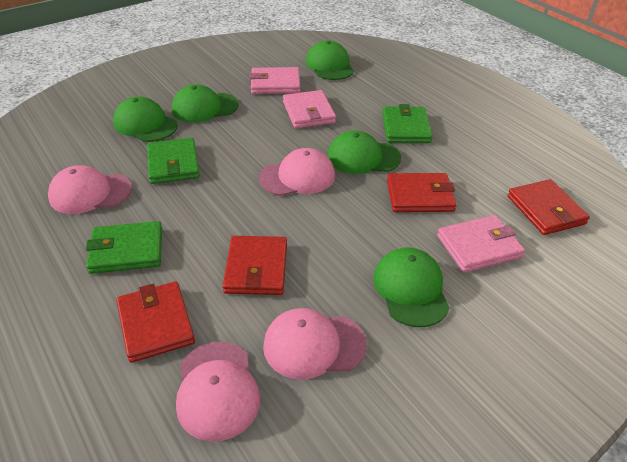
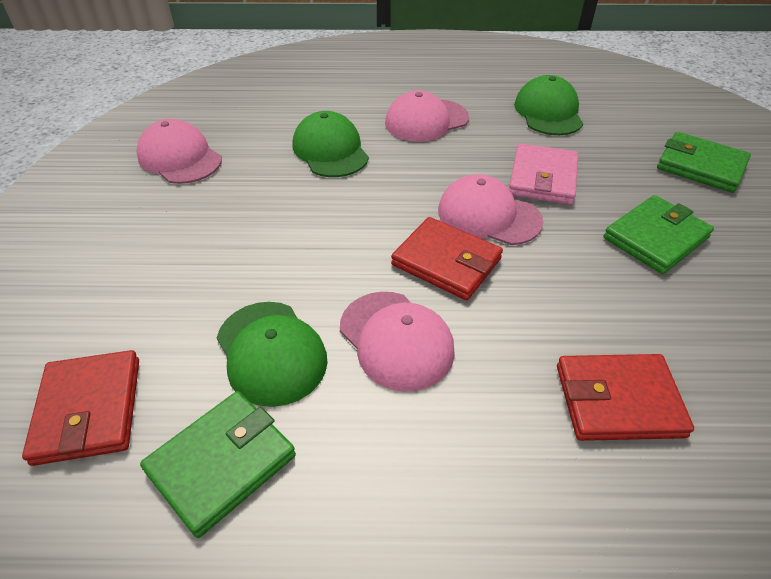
green cap: [113,96,178,142] [172,84,239,123] [306,40,354,80] [327,130,401,174] [373,248,450,327] = 5 -> [217,302,328,407] [292,111,369,177] [514,75,583,135] = 3
pink wallet: [250,67,300,94] [283,90,336,128] [437,215,525,273] = 3 -> [509,143,578,205] = 1
red wallet: [116,281,195,363] [223,236,287,295] [387,173,457,212] [508,179,590,235] = 4 -> [22,350,139,466] [391,217,503,300] [557,354,694,441] = 3

